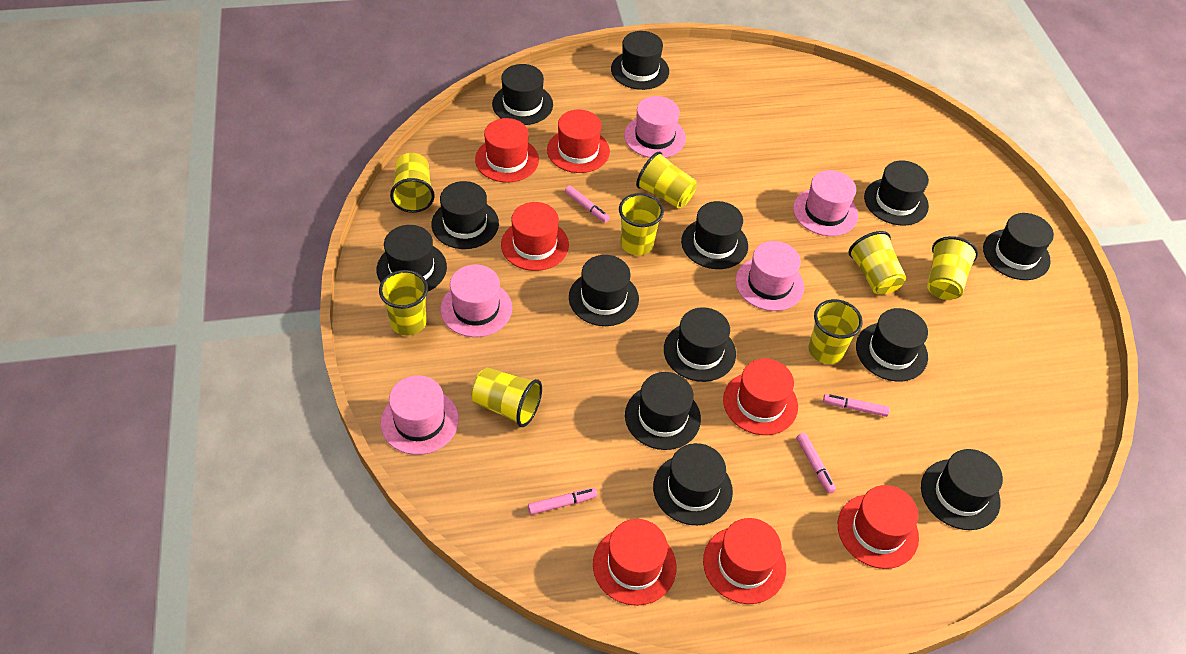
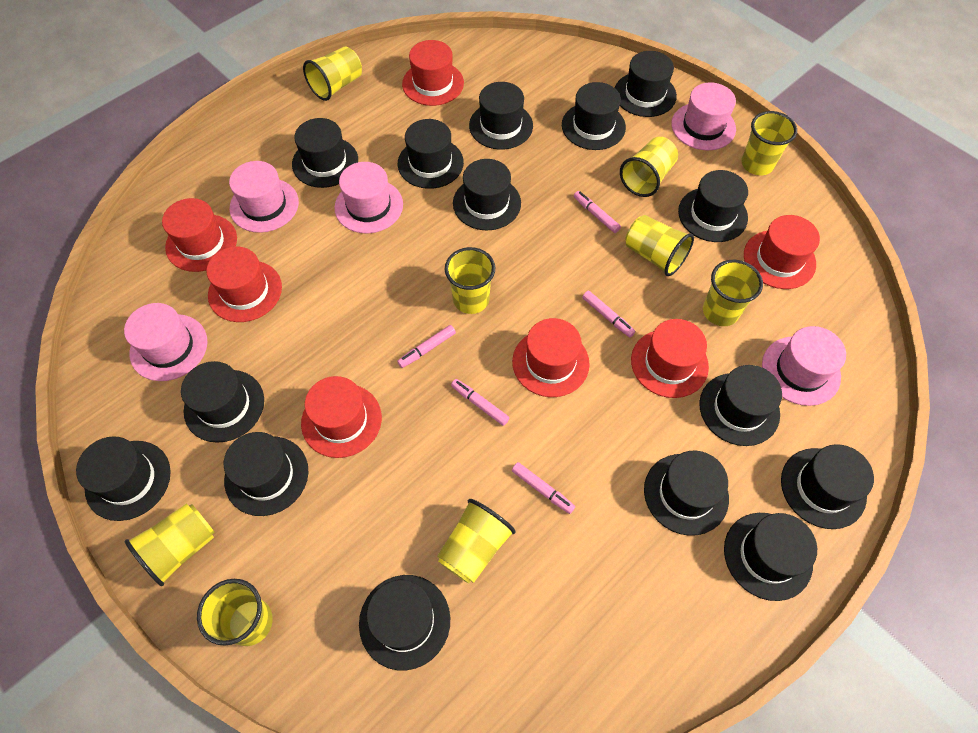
black hat: [377,225,447,291] [431,181,499,249] [492,64,553,125] [569,255,639,326] [611,31,669,90] [625,372,701,450] [653,443,733,525] [664,307,736,382] [681,201,748,269] [856,308,928,382] [864,160,929,226] [921,449,1003,530] [983,213,1054,280] = 13 -> [76,436,171,521] [181,361,264,443] [224,432,308,516] [292,118,358,188] [359,575,450,671] [398,119,464,189] [453,159,521,230] [469,82,533,150] [562,82,626,150] [615,51,677,117] [644,451,729,536] [678,170,748,242] [699,365,782,446] [724,513,817,601] [781,444,874,529] = 15
pink marker: [528,488,597,515] [565,186,610,223] [797,433,836,494] [823,394,890,417] = 4 -> [397,325,456,368] [451,379,510,426] [512,462,575,514] [574,191,621,233] [582,290,635,337] = 5
yellow cup: [379,270,428,336] [390,153,435,213] [471,368,542,427] [619,193,664,255] [636,152,697,208] [808,299,863,364] [848,231,906,295] [927,236,978,300] = 8 -> [125,503,215,586] [197,579,273,646] [303,46,362,101] [437,499,515,584] [445,247,495,314] [620,137,678,197] [625,215,694,276] [703,260,763,326] [741,111,797,175] = 9

